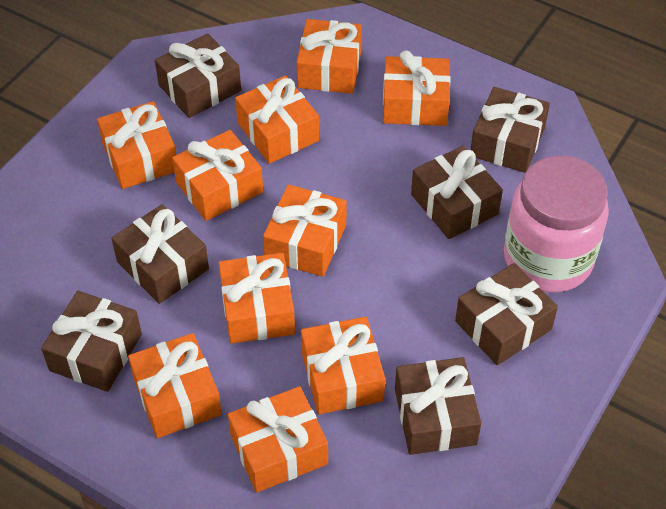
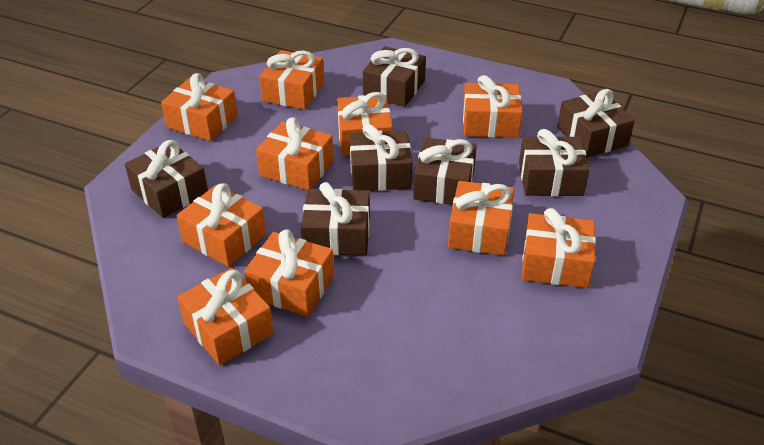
pink jar: [504,156,609,293] = 1 -> none = 0

